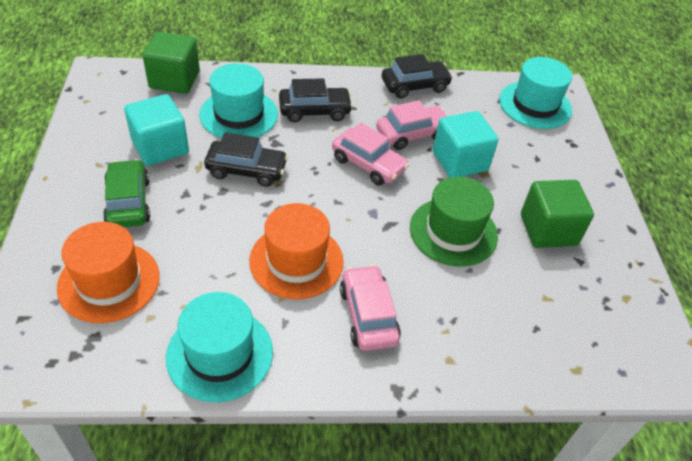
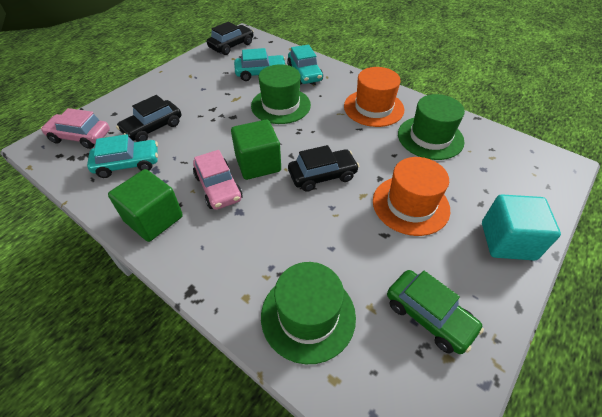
green hat: [410,177,498,267] = 1 -> [251,64,311,124] [261,262,356,364] [398,94,465,160] = 3
pink car: [332,123,409,185] [340,265,401,351] [376,100,447,150] = 3 -> [41,108,110,149] [193,150,243,210] = 2
turquoise car: none = 0 -> [87,134,158,178] [234,48,287,81] [287,44,323,84] = 3
turquoise cube: [124,94,189,166] [433,111,499,177] = 2 -> [482,194,561,261] = 1
turquoise hat: [166,292,273,402] [199,63,278,138] [499,57,572,129] = 3 -> none = 0

